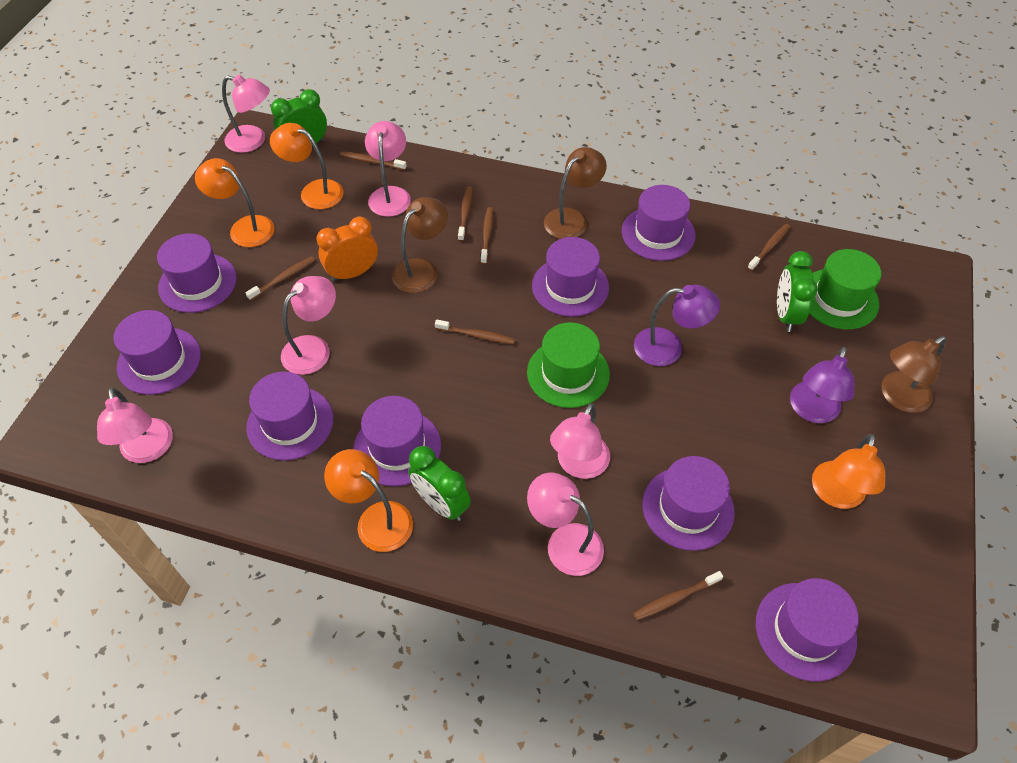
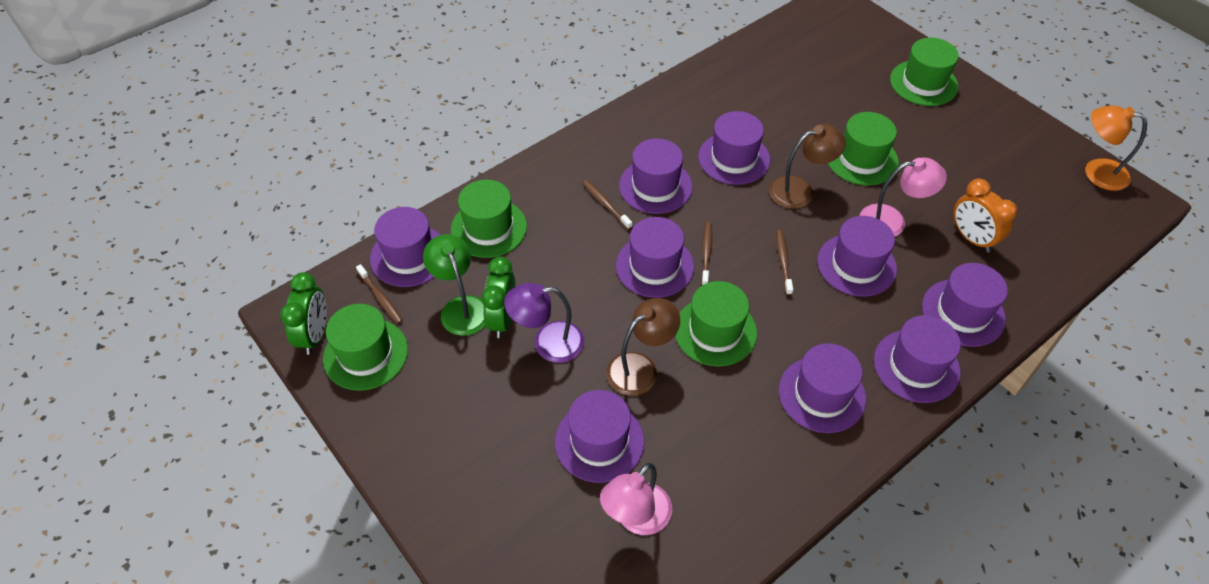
brown lamp: [392,197,448,293] [544,147,607,239] [881,336,946,413] = 3 -> [606,298,680,396] [769,124,846,209] = 2
brown toothbrush: [245,257,315,301] [340,151,407,170] [435,319,515,344] [458,186,472,242] [481,207,493,264] [633,571,723,620] [747,224,790,271] = 7 -> [356,264,403,324] [583,180,632,229] [701,222,712,285] [776,230,793,295] = 4
green clock: [271,89,327,146] [408,446,471,521] [777,251,817,332] = 3 -> [280,272,327,355] [482,257,515,338] = 2
green hat: [527,322,610,408] [809,249,881,329] = 2 -> [323,304,408,391] [451,180,527,258] [675,281,757,367] [828,112,899,185] [890,38,959,106] = 5
green lamp: none = 0 -> [423,234,485,336] = 1
orange lamp: [195,158,274,247] [270,123,344,209] [324,449,413,552] [812,434,885,509] = 4 -> [1085,105,1147,191] = 1
pink lamp: [97,387,173,463] [222,75,270,153] [281,276,336,375] [365,121,411,217] [527,472,604,576] [550,403,610,479] = 6 -> [600,463,672,535] [860,158,947,237] = 2
purple hat: [114,310,201,395] [157,233,237,313] [246,371,333,461] [353,396,441,486] [532,237,609,317] [622,185,695,261] [642,456,735,551] [756,578,859,681] = 8 -> [370,207,440,287] [555,390,644,483] [616,217,694,298] [619,138,693,214] [698,111,770,185] [779,343,866,433] [817,216,897,297] [874,315,961,403] [922,263,1008,347] = 9
purple lamp: [634,285,720,366] [790,347,854,423] = 2 -> [504,283,584,363] = 1

